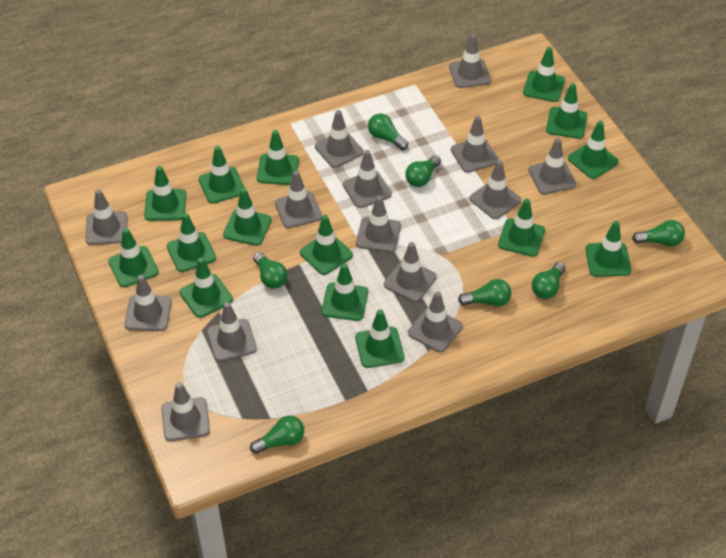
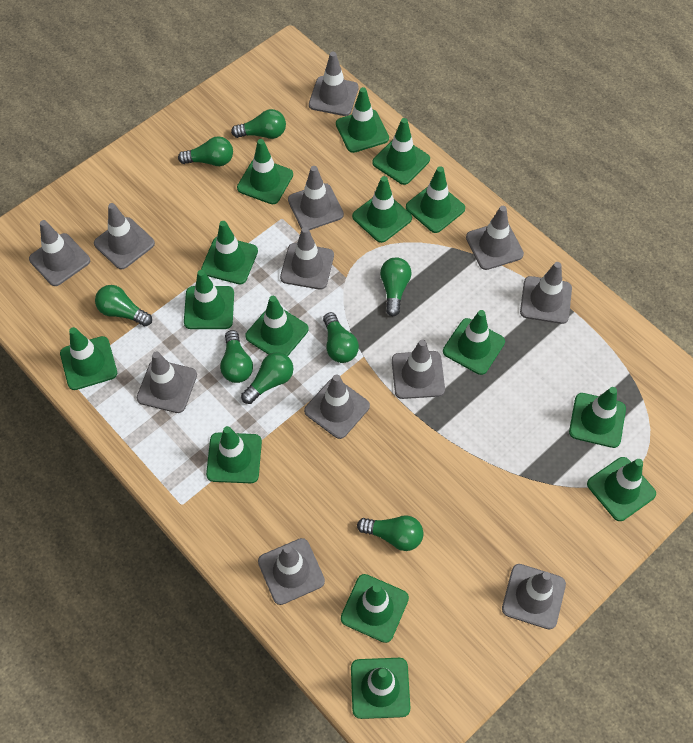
green light bulb: [250,416,304,454] [253,252,287,289] [368,113,408,150] [405,155,441,187] [458,279,511,306] [532,262,565,299] [632,220,685,246] = 7 -> [95,285,152,327] [178,136,233,166] [220,330,253,383] [231,109,286,139] [241,352,293,404] [323,312,359,363] [357,515,423,551] [380,257,411,317] = 8
grey traffic cone: [86,189,128,245] [125,275,172,331] [162,382,210,441] [207,302,257,362] [275,171,322,228] [315,110,364,168] [343,150,392,208] [356,196,401,252] [384,242,437,302] [408,291,463,352] [449,34,491,88] [451,116,499,173] [470,160,521,219] [528,138,576,195] = 14 -> [29,220,90,286] [94,203,155,270] [137,351,197,413] [258,538,325,605] [280,227,334,290] [288,166,344,230] [304,374,370,439] [309,52,359,116] [392,340,445,399] [466,206,524,270] [502,564,566,629] [520,262,572,324] = 12

